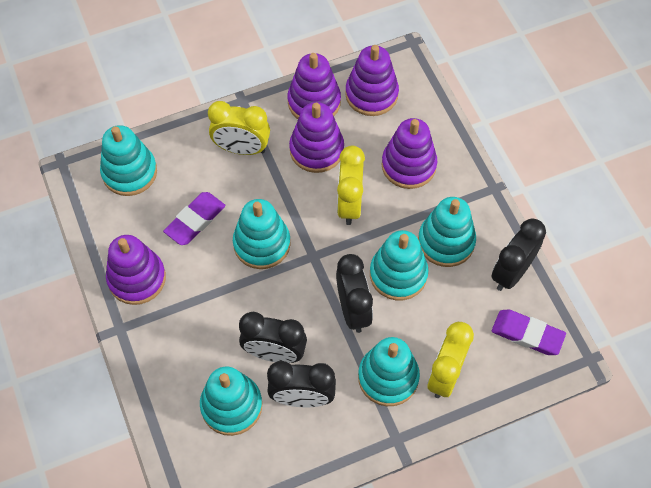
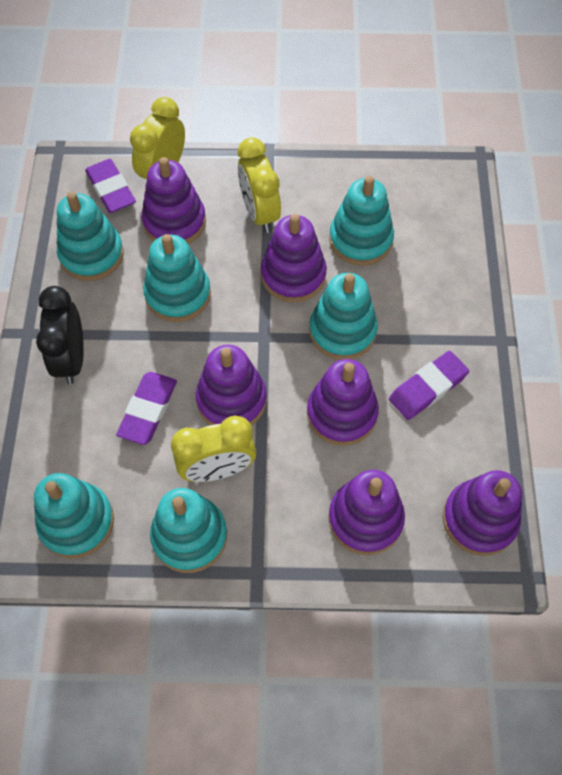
black clock: [239,312,307,363] [267,361,336,407] [336,254,373,333] [491,219,546,291] = 4 -> [36,286,84,384] = 1
purple eraser: [163,192,225,245] [492,309,566,355] = 2 -> [85,159,136,213] [116,372,177,445] [389,351,469,420] = 3
purple stacking toy: [106,235,166,305] [287,53,341,119] [289,102,344,173] [345,45,399,116] [382,118,437,189] = 5 -> [142,157,206,244] [196,345,267,426] [261,214,327,303] [307,359,379,446] [328,470,405,555] [442,470,522,556] = 6

